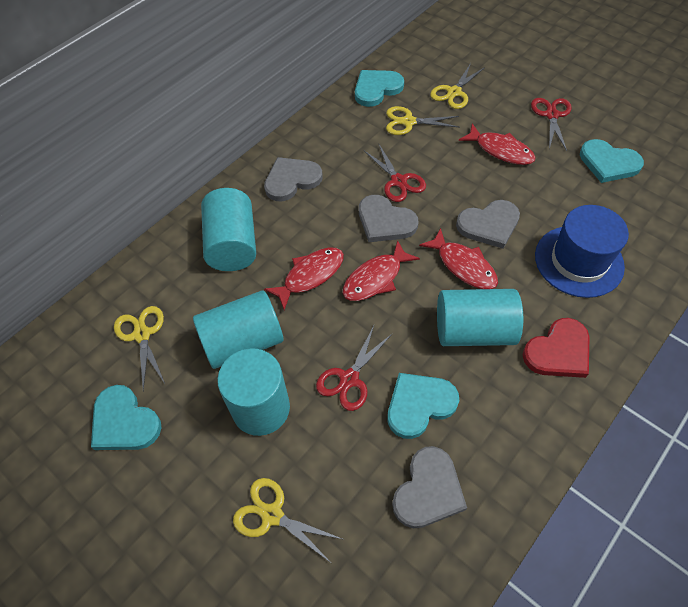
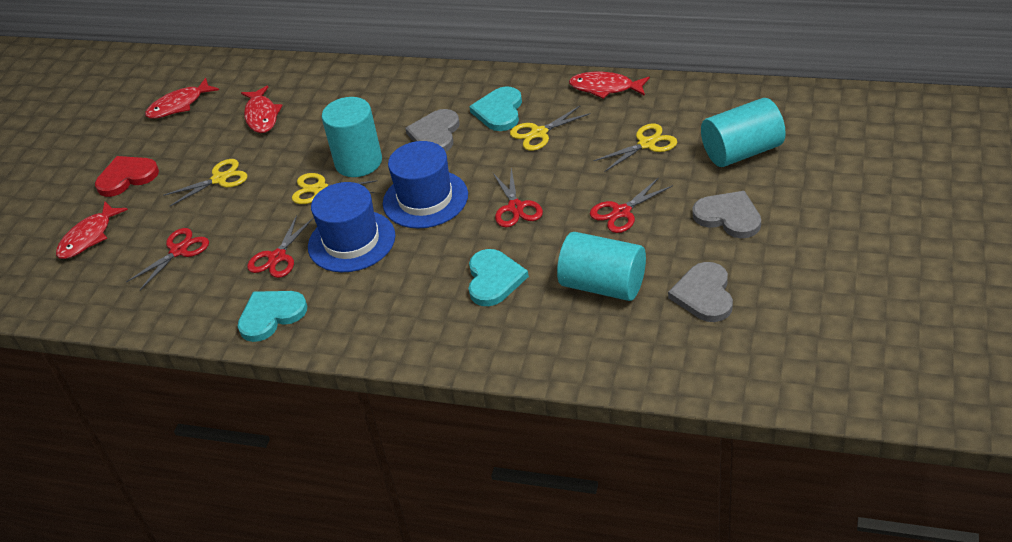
blue hat: [535,205,629,298] = 1 -> [308,182,396,272] [383,141,468,229] = 2
grey heart: [264,157,323,201] [359,195,418,242] [392,446,467,529] [456,200,520,249] = 4 -> [405,109,459,152] [668,262,733,322] [693,191,761,238] = 3
red scissors: [316,326,393,411] [364,144,426,202] [531,98,572,151] = 3 -> [126,228,209,290] [247,215,314,278] [493,168,543,227] [590,177,673,233] = 4
turquoise cylinder: [193,290,284,369] [201,188,256,271] [217,348,290,436] [437,289,523,346] = 4 -> [322,97,382,177] [557,232,646,301] [701,98,786,167] = 3
turquoise heart: [91,385,161,450] [355,70,404,107] [388,373,459,439] [580,139,644,183] = 4 -> [237,291,307,342] [468,249,529,306] [469,86,522,131] = 3

